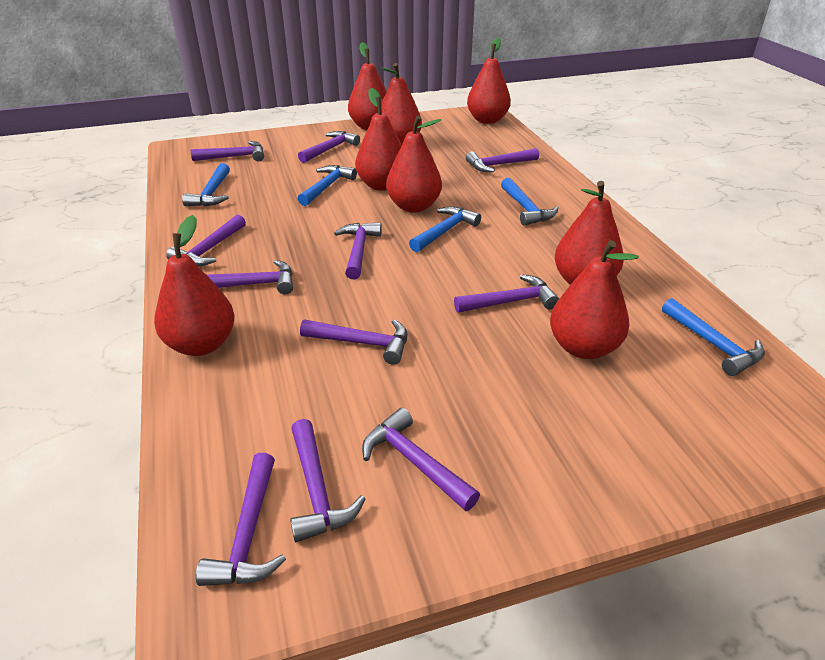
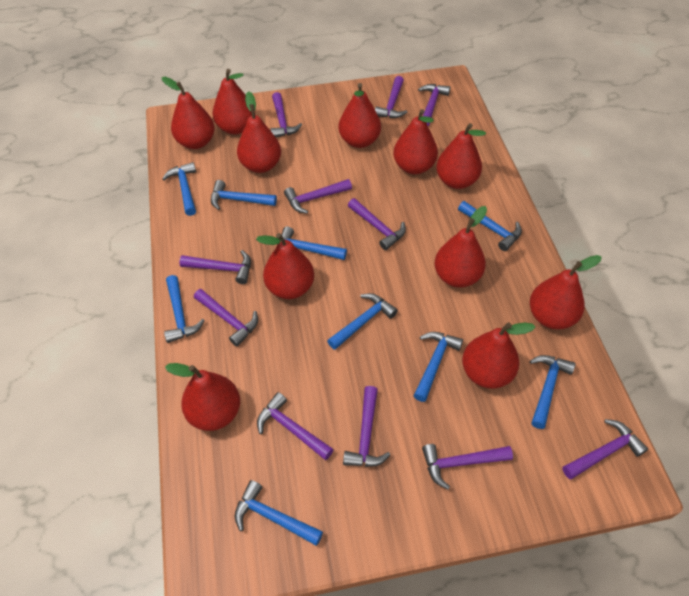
blue hammer: [182,163,230,207] [298,165,357,206] [409,206,481,252] [501,178,558,226] [662,298,765,376] = 5 -> [162,162,196,216] [164,275,205,343] [211,180,277,210] [235,480,323,546] [282,226,347,260] [327,293,398,350] [413,332,463,402] [458,201,522,251] [530,355,576,429] = 9
red pear: [154,215,235,356] [348,42,387,130] [355,88,402,191] [381,63,422,145] [386,116,442,213] [467,38,511,124] [550,240,639,359] [555,181,624,285] = 8 -> [162,77,215,149] [165,363,240,431] [213,69,255,134] [237,91,281,173] [256,233,314,299] [339,83,381,148] [393,109,438,174] [434,206,487,288] [436,123,486,189] [462,322,535,389] [530,255,602,329] = 11

